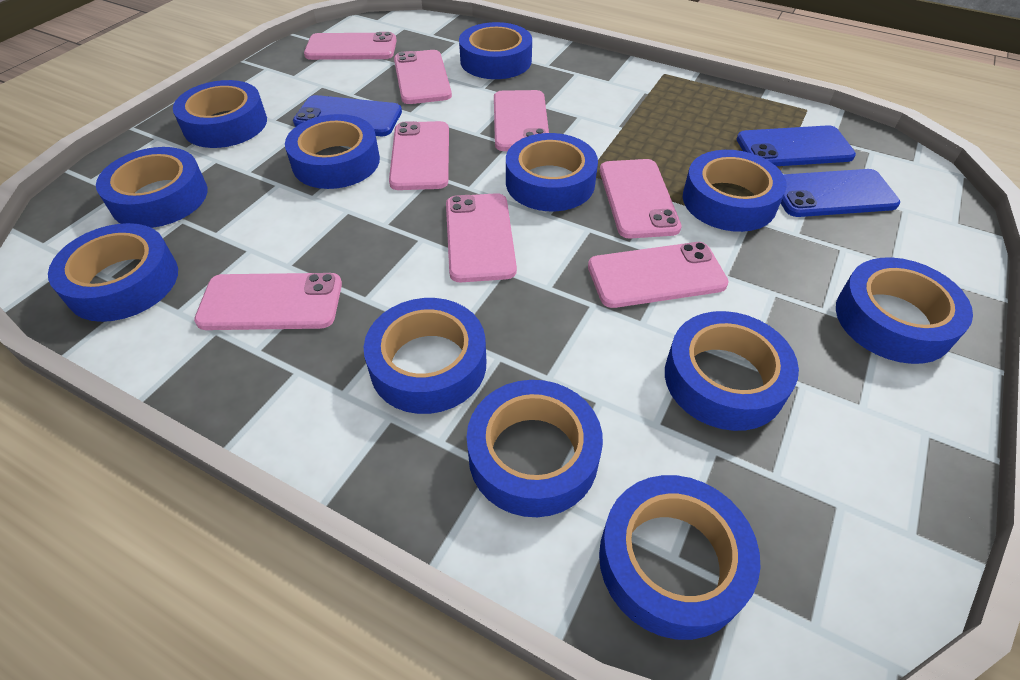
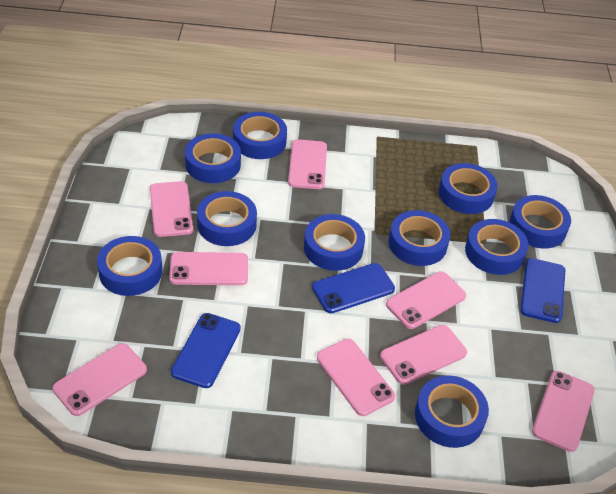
blue tape: [48,223,178,322] [96,147,208,228] [173,80,267,148] [285,114,380,189] [364,298,486,414] [459,22,532,79] [467,380,603,517] [506,133,598,211] [599,475,760,640] [665,311,799,431] [683,150,787,232] [836,257,973,364] = 12 -> [97,236,162,296] [185,133,241,183] [197,191,257,246] [233,112,287,159] [304,214,365,271] [389,210,450,266] [415,376,489,448] [439,163,498,214] [465,219,528,275] [509,195,571,249] = 10

